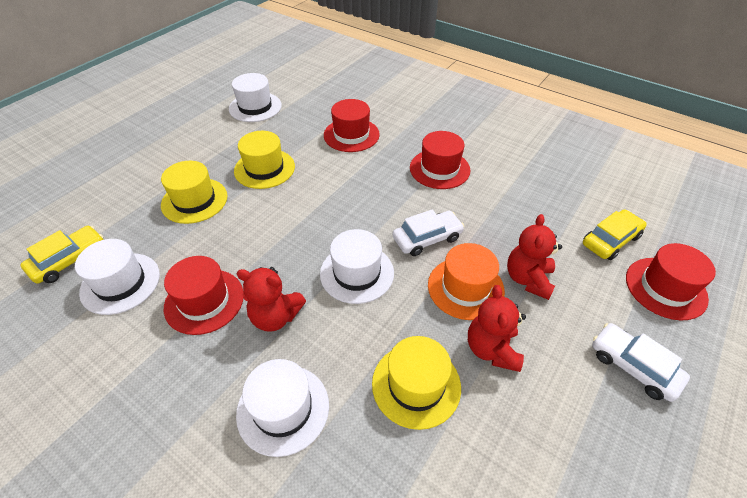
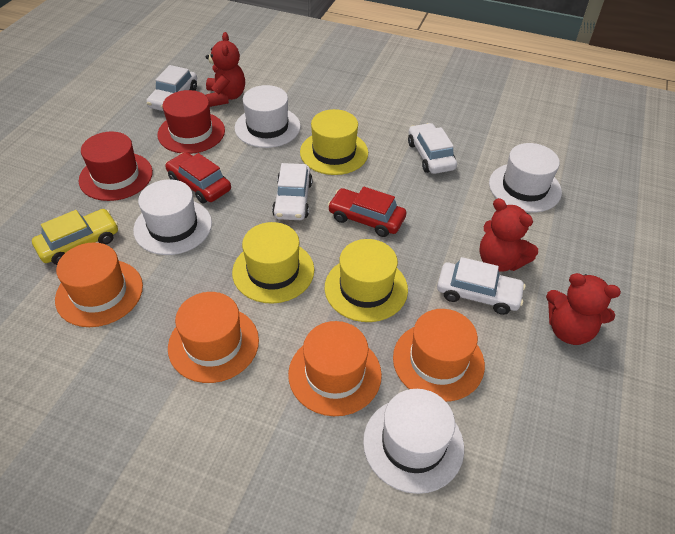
orange hat: [428,243,505,320] = 1 -> [55,242,143,327] [168,292,259,383] [288,321,382,416] [393,309,485,402] = 4
red car: none = 0 -> [165,152,231,204] [328,187,406,237] = 2
red hat: [164,256,243,335] [324,99,380,152] [410,131,470,189] [626,243,716,320] = 4 -> [79,132,153,201] [157,90,225,154] = 2
white car: [393,210,464,256] [592,323,690,402] = 2 -> [146,65,197,111] [272,163,313,220] [408,123,457,174] [437,257,526,315] = 4
yellow car: [21,226,104,284] [583,209,647,260] = 2 -> [32,209,118,265] = 1

